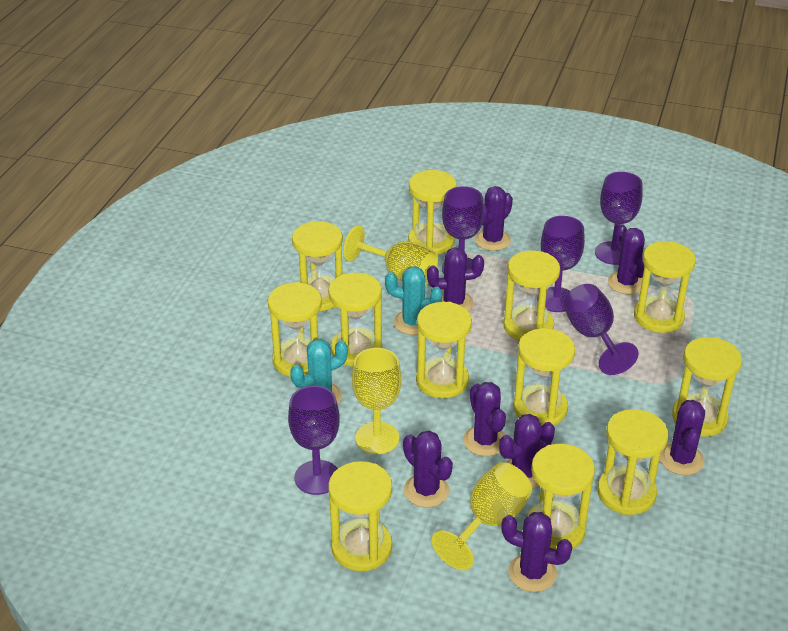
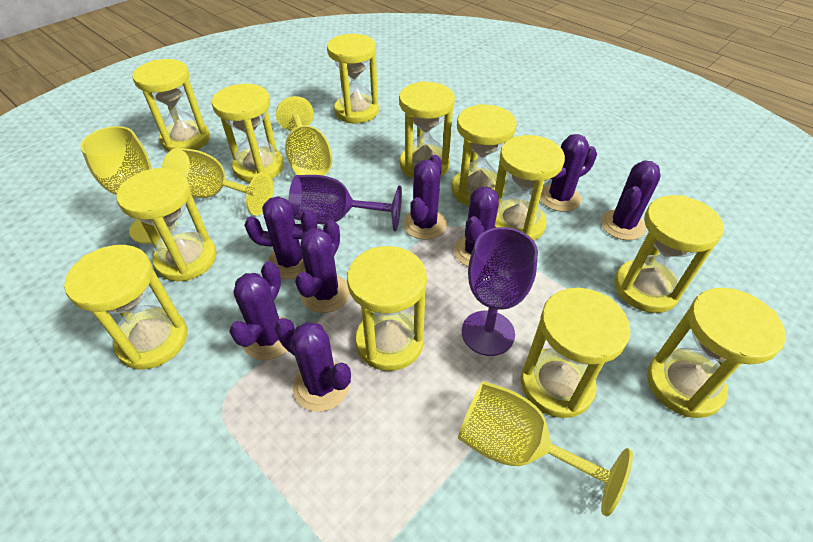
purple goblet: [288,386,340,495] [442,186,484,273] [537,216,585,312] [564,284,639,375] [595,172,643,265] = 5 -> [289,175,402,231] [462,227,538,356] = 2
turquoise cactus: [290,339,348,405] [385,266,442,335] = 2 -> none = 0
yellow goblet: [343,225,438,286] [352,348,401,454] [432,462,532,570] = 3 -> [80,126,176,244] [162,148,274,216] [276,96,332,176] [458,381,633,516] = 4

